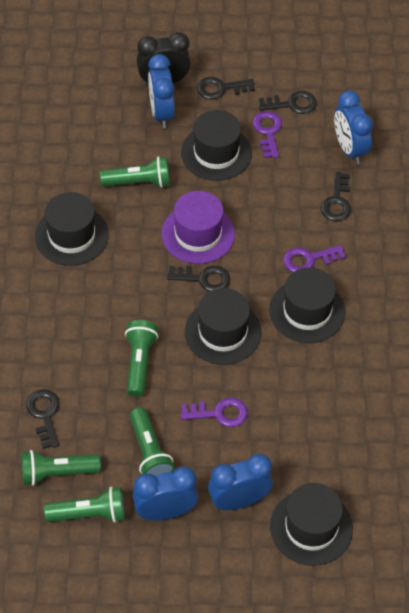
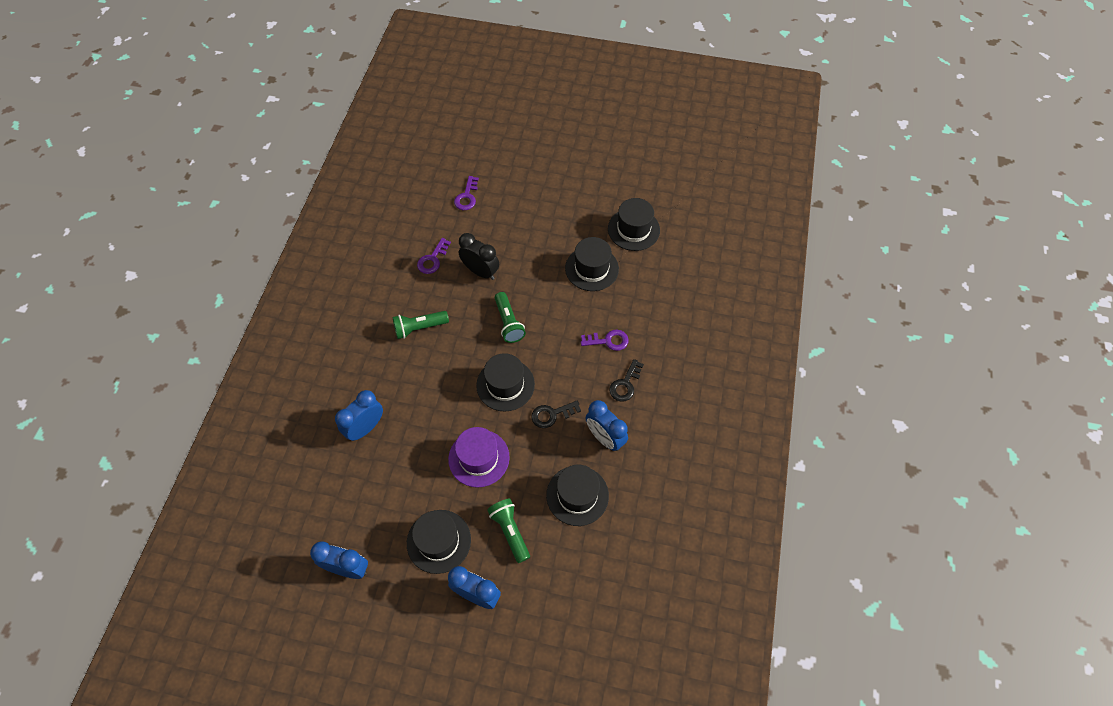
black key: [26,389,60,449] [167,266,230,292] [197,77,255,100] [259,91,317,114] [321,172,351,221] = 5 -> [531,401,581,428] [610,359,644,402] = 2
green flashlight: [22,450,101,486] [44,487,125,523] [100,156,170,188] [125,320,158,397] [130,407,175,475] = 5 -> [393,311,449,339] [487,499,530,563] [494,292,526,343] = 3

